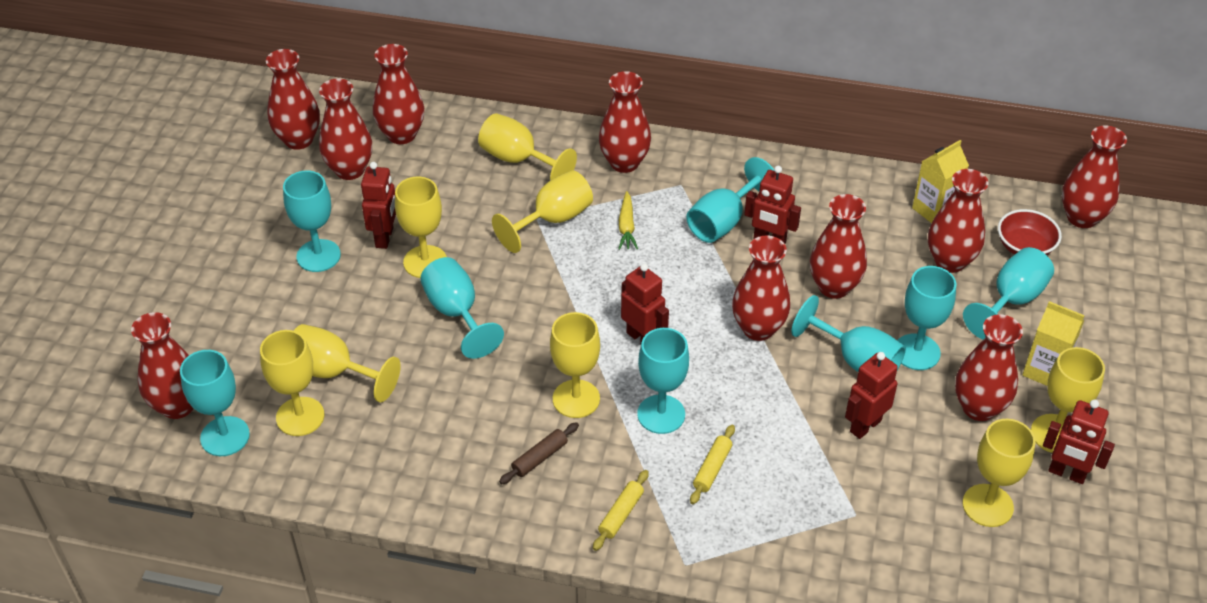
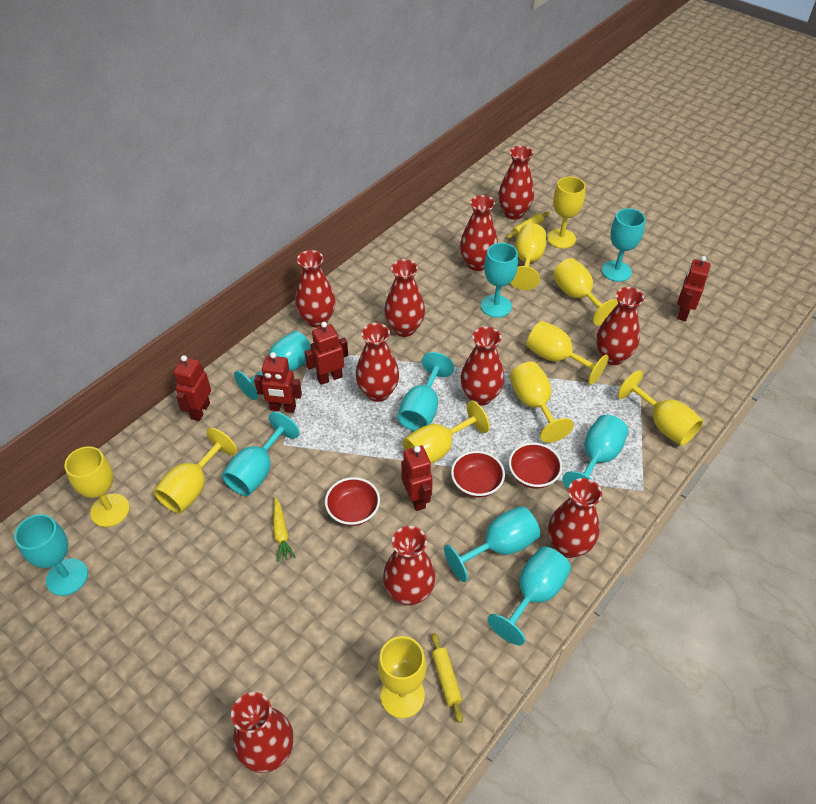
brown rolling pin: [499,422,579,484] = 1 -> none = 0
red bowl: [998,209,1062,255] = 1 -> [325,477,380,526] [451,451,505,497] [509,442,562,489] = 3
turquoise goblet: [180,350,250,456] [283,170,341,272] [420,257,504,359] [637,328,689,434] [686,157,774,243] [791,295,906,372] [897,266,956,370] [963,247,1054,340] = 8 -> [14,514,88,596] [222,412,300,496] [234,331,311,400] [398,352,454,431] [444,506,540,582] [481,243,518,318] [487,547,571,645] [563,415,628,489] [602,208,646,282] = 9
yellow carton: [912,140,969,223] [1022,301,1085,386] = 2 -> none = 0
yellow goblet: [260,330,324,436] [294,324,401,402] [395,177,447,278] [478,113,577,180] [492,170,593,253] [550,312,600,418] [963,419,1036,527] [1031,347,1105,453] = 8 -> [64,446,130,527] [153,428,237,514] [378,636,426,718] [403,401,490,464] [510,362,574,443] [511,223,546,290] [527,321,609,385] [547,177,586,249] [553,258,618,325] [618,370,703,446] = 10

